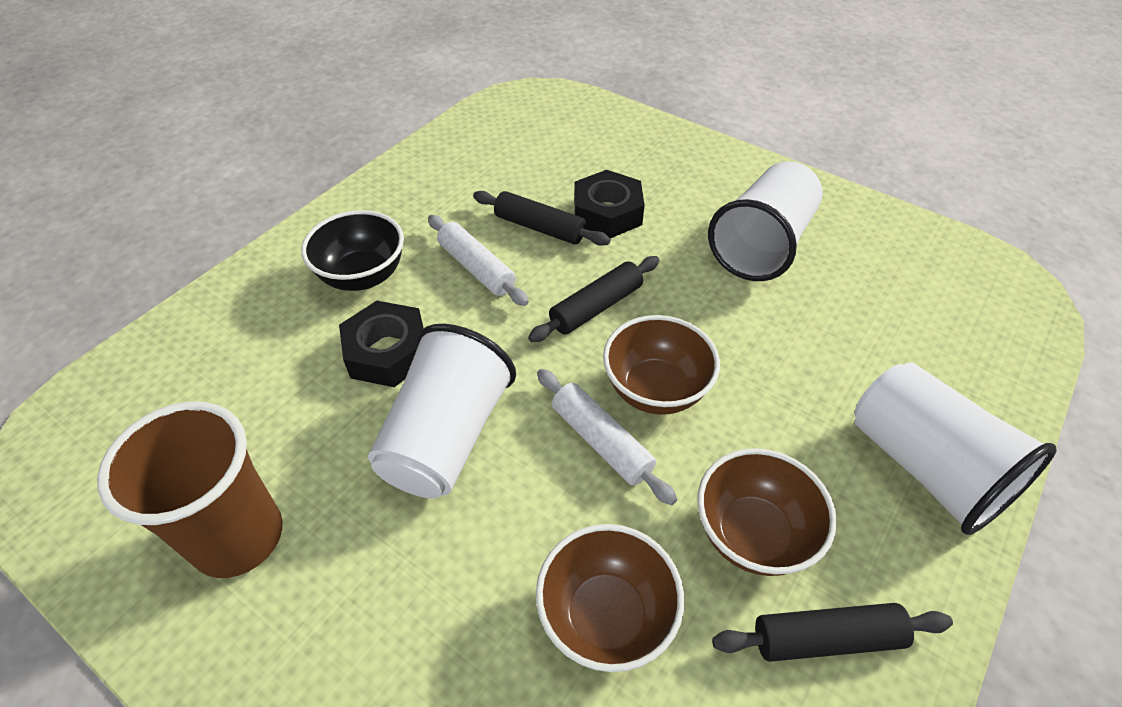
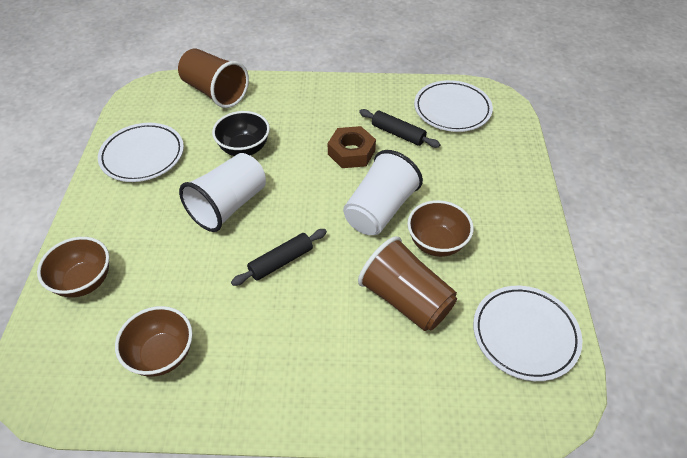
black nut: [339,301,424,387] [574,170,645,238] = 2 -> none = 0
black rolling pin: [473,191,611,246] [528,256,659,342] [712,603,953,662] = 3 -> [231,229,327,286] [359,109,441,148] = 2
brown cup: [97,402,282,578] = 1 -> [178,49,249,108] [358,236,457,331] = 2
brown nut: none = 0 -> [328,126,376,168] = 1
white cup: [368,324,516,499] [708,161,823,281] [855,362,1057,535] = 3 -> [179,153,266,232] [343,150,423,235] = 2
white plate: none = 0 -> [98,123,184,182] [414,80,493,132] [473,286,582,381] = 3
white rolling pin: [428,215,529,306] [537,369,677,505] = 2 -> none = 0

